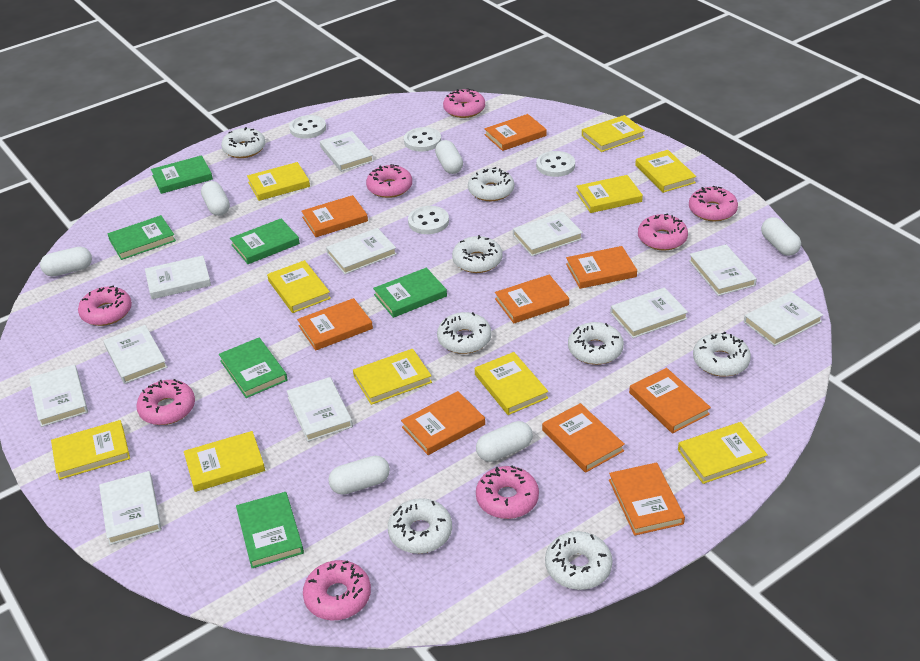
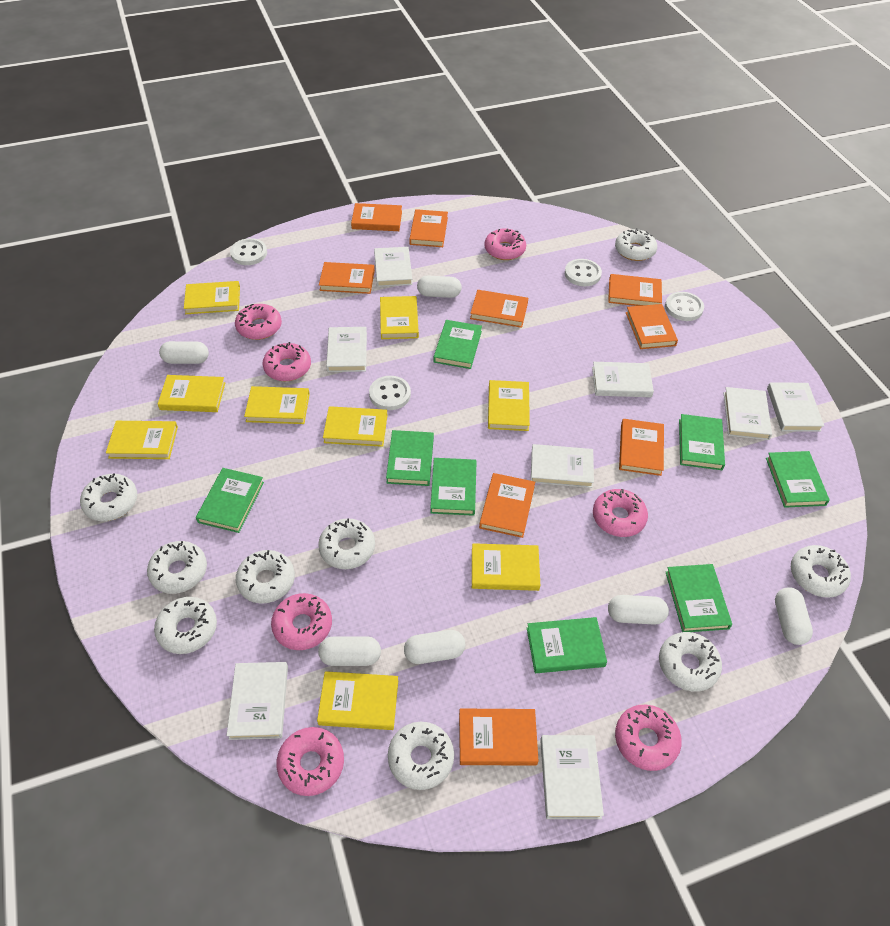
green book: [107,215,176,260] [151,155,213,194] [219,338,288,398] [230,219,300,264] [236,492,304,568] [373,268,447,318] = 6 -> [196,468,264,533] [386,430,434,486] [430,458,477,516] [434,320,482,369] [527,617,607,673] [666,564,732,632] [679,414,725,470] [766,451,830,508] = 8
pink donut: [78,286,132,326] [136,379,195,425] [303,560,371,620] [366,164,412,198] [443,88,485,118] [476,465,539,519] [638,213,688,250] [689,186,738,221] = 8 -> [235,304,282,340] [262,342,311,381] [271,593,332,650] [276,727,344,796] [484,229,526,260] [593,489,648,537] [615,705,682,771] = 7
white book: [29,364,88,427] [99,471,162,545] [103,325,167,384] [145,256,211,299] [287,377,353,442] [320,131,374,172] [326,228,397,274] [513,212,583,256] [610,288,688,338] [689,244,757,296] [744,292,823,346] = 11 -> [227,662,288,740] [326,327,367,372] [374,247,413,287] [531,444,594,488] [540,735,604,819] [592,362,654,397] [724,387,772,440] [767,382,824,432] = 8
white donut: [221,127,266,158] [388,498,452,554] [437,312,492,354] [452,235,502,273] [468,167,514,201] [545,531,612,590] [568,322,624,365] [693,332,751,377] = 8 -> [80,473,137,521] [147,541,207,594] [154,597,217,654] [236,550,295,604] [318,518,375,569] [388,722,454,790] [615,228,657,261] [659,632,722,692] [791,545,851,598] = 9
yellow book: [51,420,130,480] [184,431,265,492] [247,162,310,201] [267,260,331,313] [353,349,432,405] [475,352,548,415] [576,175,643,213] [582,115,645,152] [635,150,696,193] [678,422,768,484] = 10 -> [106,421,178,459] [158,375,225,412] [184,281,240,314] [244,386,310,424] [317,671,398,730] [323,406,387,447] [380,296,419,339] [472,543,540,591] [488,380,530,431] = 9

